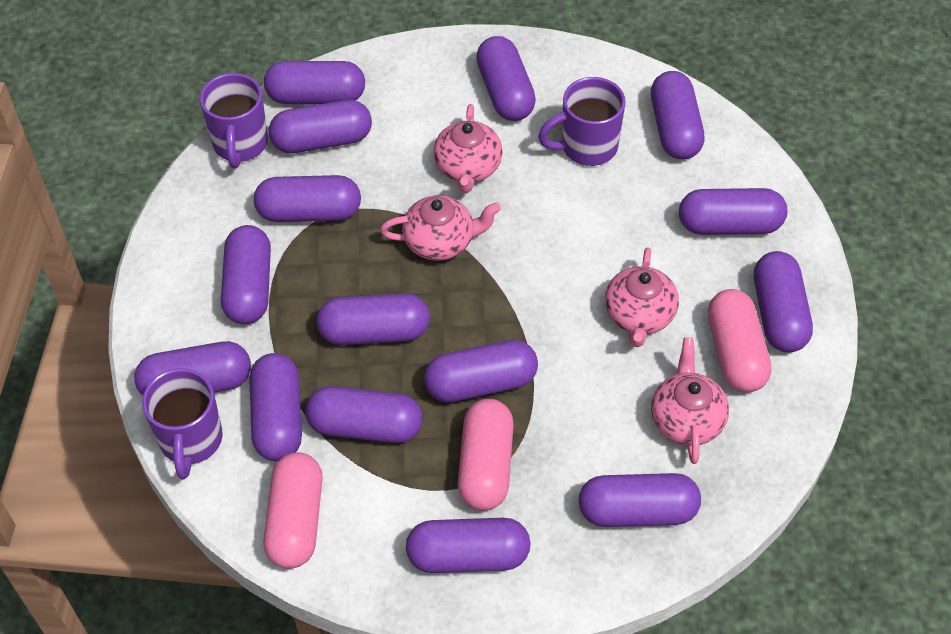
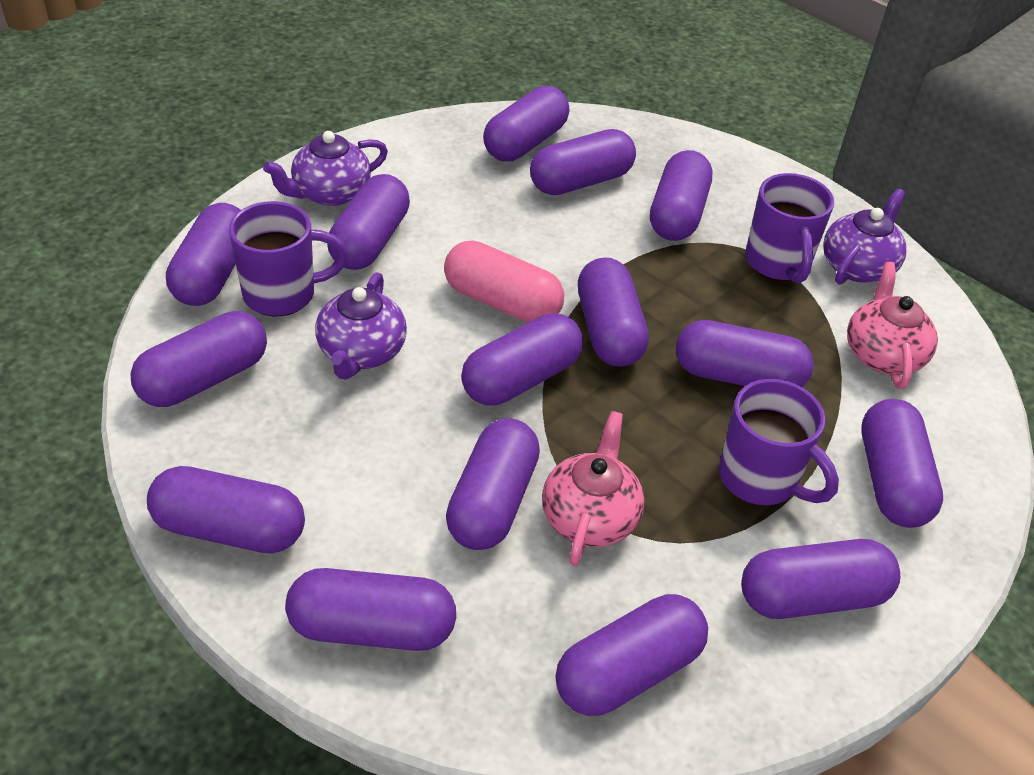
pink capsule: [263,452,323,569] [458,399,514,511] [708,289,771,393] = 3 -> [444,240,564,323] = 1
pink teapot: [380,195,501,261] [434,104,502,193] [605,247,679,347] [651,338,729,464] = 4 -> [542,411,644,566] [847,262,938,389] = 2
purple teapot: none = 0 -> [263,131,388,206] [315,273,407,379] [823,188,907,285] = 3

